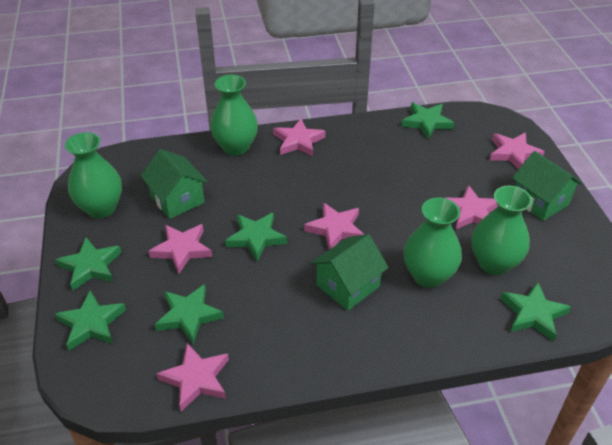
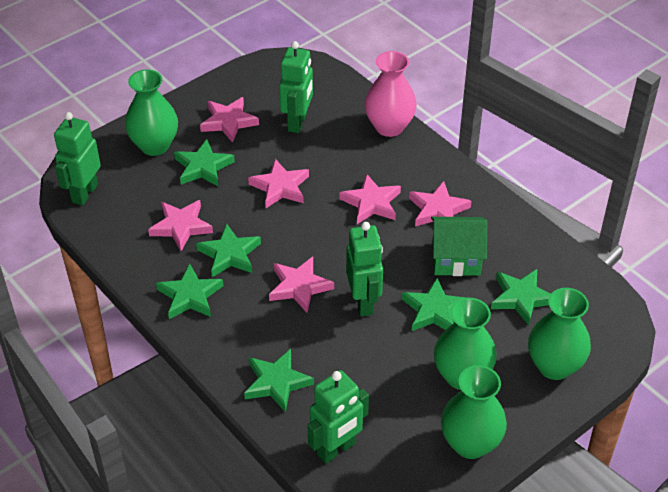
green house: [141,149,208,219] [311,234,389,311] [512,151,582,221] = 3 -> [431,217,487,276] = 1
green robot: none = 0 -> [54,112,101,205] [279,41,313,133] [308,370,369,464] [346,222,383,316] = 4
pink vase: none = 0 -> [364,51,417,137] = 1

